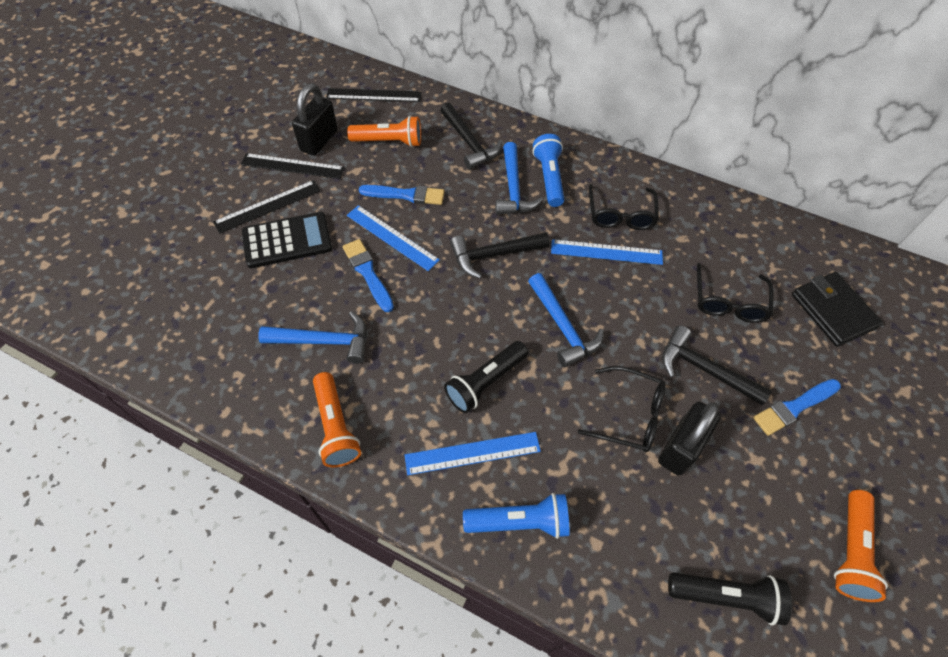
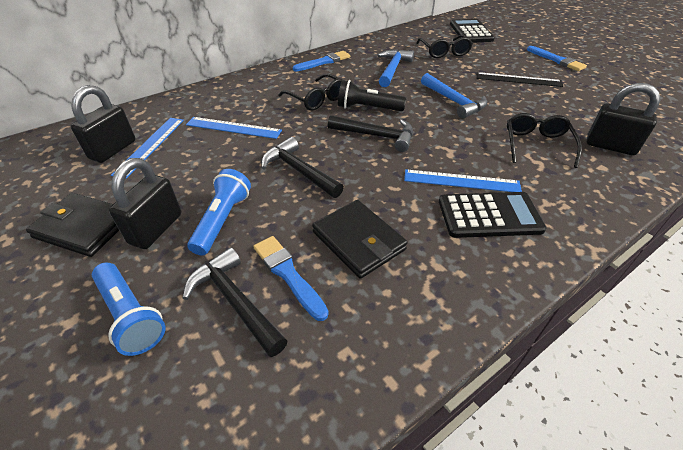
black calculator: [242,212,332,268] = 1 -> [439,192,546,238] [450,19,495,43] = 2
black flashlight: [444,341,528,413] [668,572,792,625] = 2 -> [338,80,406,111] = 1
black padlock: [292,83,338,156] [658,402,721,476] = 2 -> [71,85,135,163] [109,158,181,249] [587,83,660,155] = 3
black ruler: [213,180,320,234] [241,153,345,179] [326,88,421,102] = 3 -> [476,72,563,87] = 1
black wallet: [792,272,883,347] = 1 -> [26,193,119,257] [312,200,408,279] = 2
blue hammer: [258,311,367,364] [495,142,543,215] [528,273,604,367] = 3 -> [378,49,414,87] [421,73,487,119] = 2
orange flashlight: [313,372,361,467] [347,116,421,147] [834,490,888,602] = 3 -> none = 0

